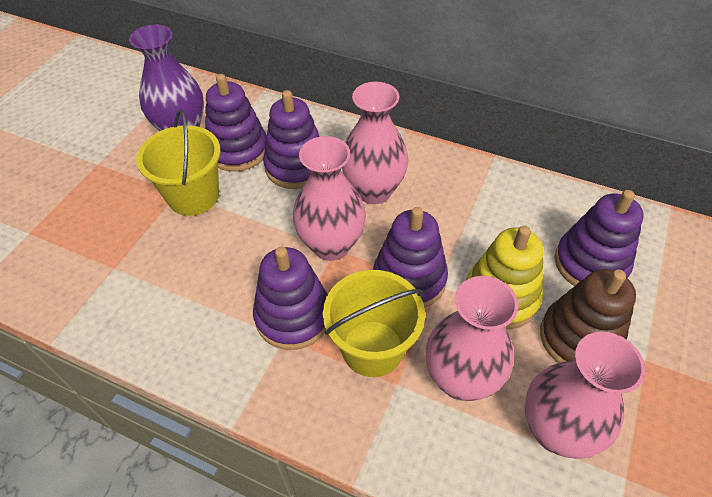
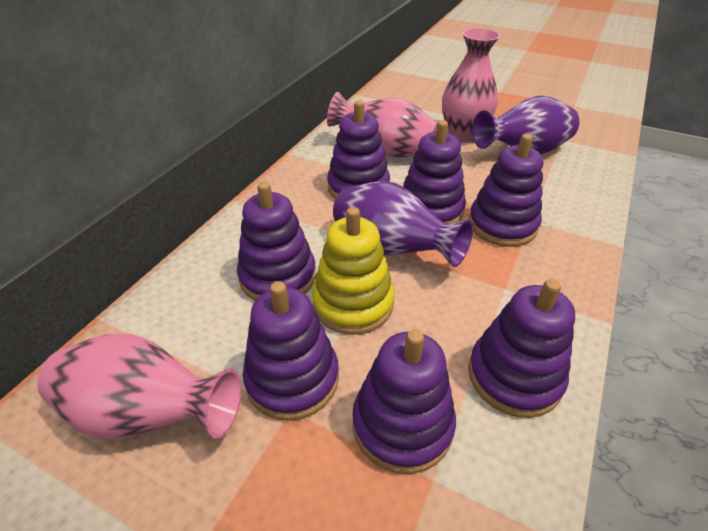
brown stacking toy: [540,269,636,363] = 1 -> none = 0
pink vase: [293,136,366,261] [342,82,408,204] [426,276,519,401] [525,332,645,459] = 4 -> [38,334,242,439] [327,92,437,158] [442,28,501,143] = 3
purple stacking toy: [205,74,267,172] [253,247,328,350] [263,90,320,189] [373,207,448,308] [555,190,644,286] = 5 -> [237,182,316,301] [243,281,339,421] [327,101,390,200] [352,329,456,474] [403,120,466,224] [468,279,575,418] [469,134,543,247] = 7
purple vase: [129,24,204,131] = 1 -> [333,181,473,267] [472,96,580,154] = 2
yellow bucket: [136,109,221,216] [323,270,425,377] = 2 -> none = 0

